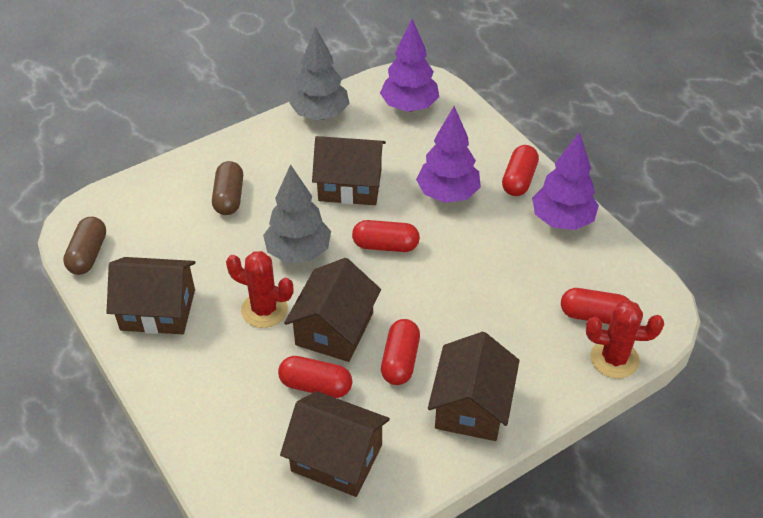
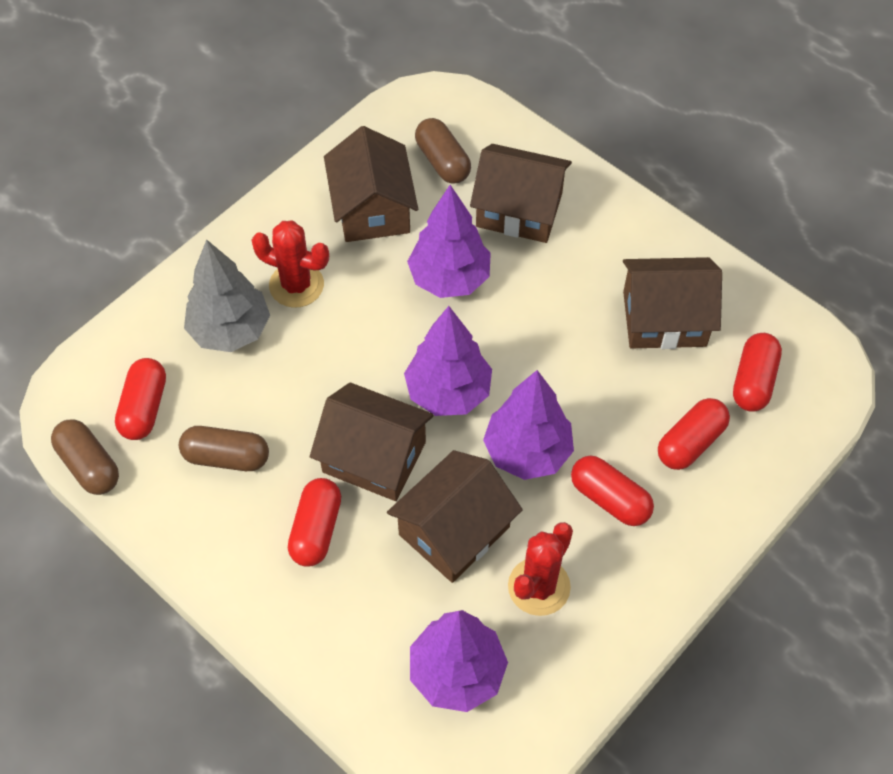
brown capsule: [63,217,106,275] [212,161,243,215] = 2 -> [51,419,119,495] [179,426,269,471] [415,118,471,184] = 3
grey tree: [263,164,331,263] [289,26,350,120] = 2 -> [184,239,270,352] = 1
purple tree: [380,19,439,112] [416,106,481,203] [532,132,599,230] = 3 -> [404,306,492,416] [407,185,491,298] [410,610,508,712] [483,370,574,480] = 4

